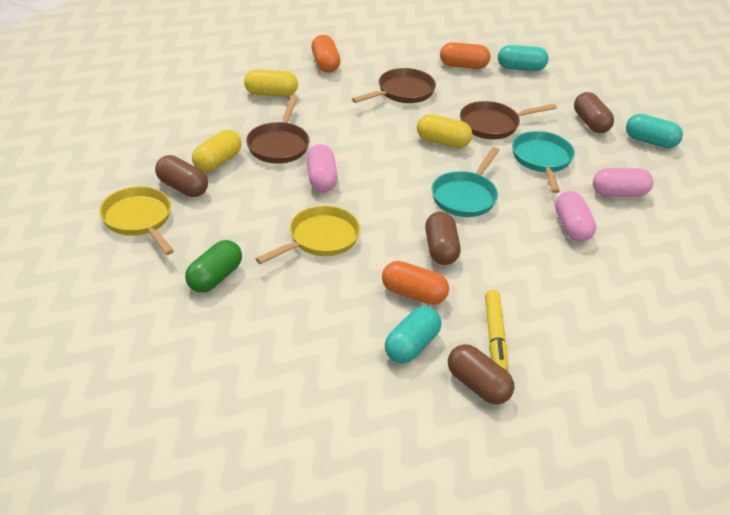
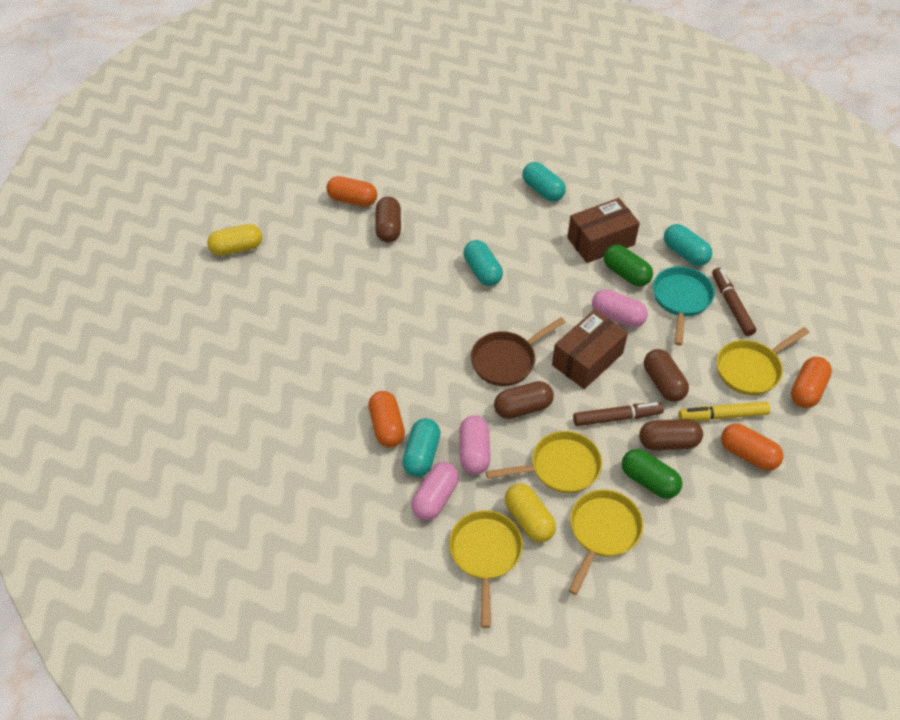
brown box: none = 0 -> [552,309,628,389] [567,198,640,263] = 2
brown marker: none = 0 -> [573,402,664,426] [712,268,756,336] = 2
brown pan: [246,96,310,164] [352,68,436,103] [460,101,557,139] = 3 -> [471,317,566,386] = 1
green capsule: [185,240,242,293] = 1 -> [604,244,653,287] [622,449,682,499] = 2
orange capsule: [311,35,340,73] [382,261,449,305] [440,42,490,69] = 3 -> [326,176,377,207] [368,391,405,447] [721,424,784,471] [791,357,832,408] = 4
turquoise capsule: [385,306,441,363] [498,45,548,71] [626,114,683,148] = 3 -> [402,418,440,477] [464,240,503,286] [522,162,566,202] [664,224,712,266] = 4
turquoise pan: [432,147,499,217] [512,131,575,193] = 2 -> [653,266,715,346] = 1
yellow capsule: [192,130,242,172] [244,70,298,97] [417,114,473,148] = 3 -> [207,224,262,256] [505,483,556,542] = 2
yellow pan: [99,186,174,255] [256,206,360,264] = 2 -> [449,510,523,628] [486,431,602,493] [568,490,643,595] [717,327,809,395] = 4

